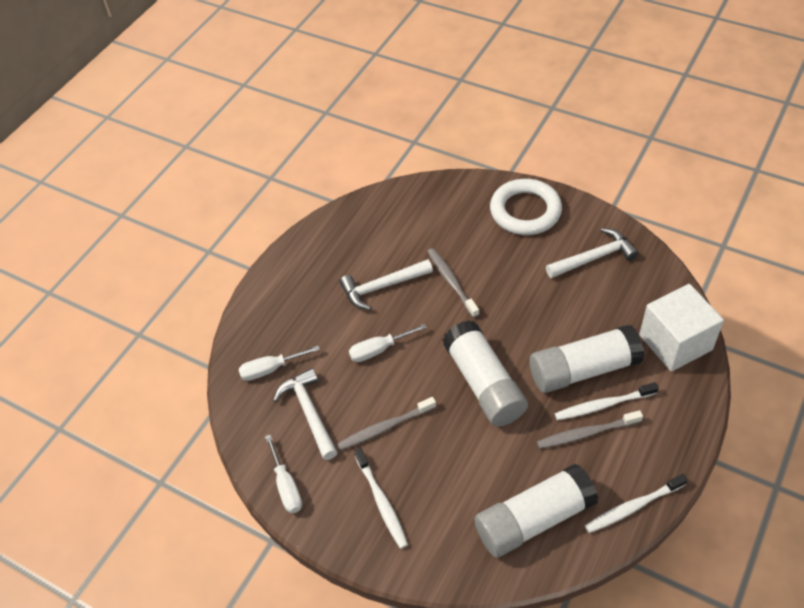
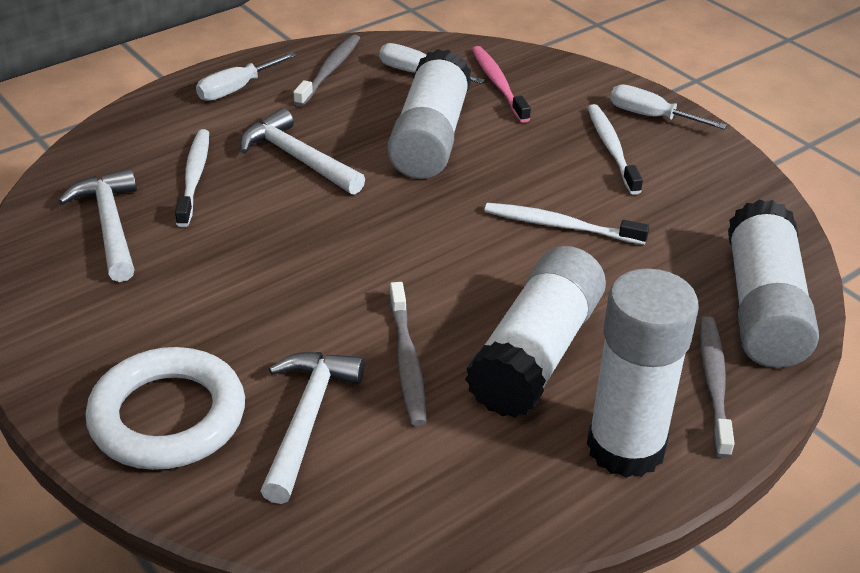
pink toothbrush: none = 0 -> [472,46,531,123] = 1
white cube: [639,284,724,372] = 1 -> none = 0
white glue stick: [443,320,528,427] [474,463,598,558] [530,324,644,393] = 3 -> [387,49,471,179] [465,246,606,418] [587,268,699,478] [728,199,819,368] = 4

